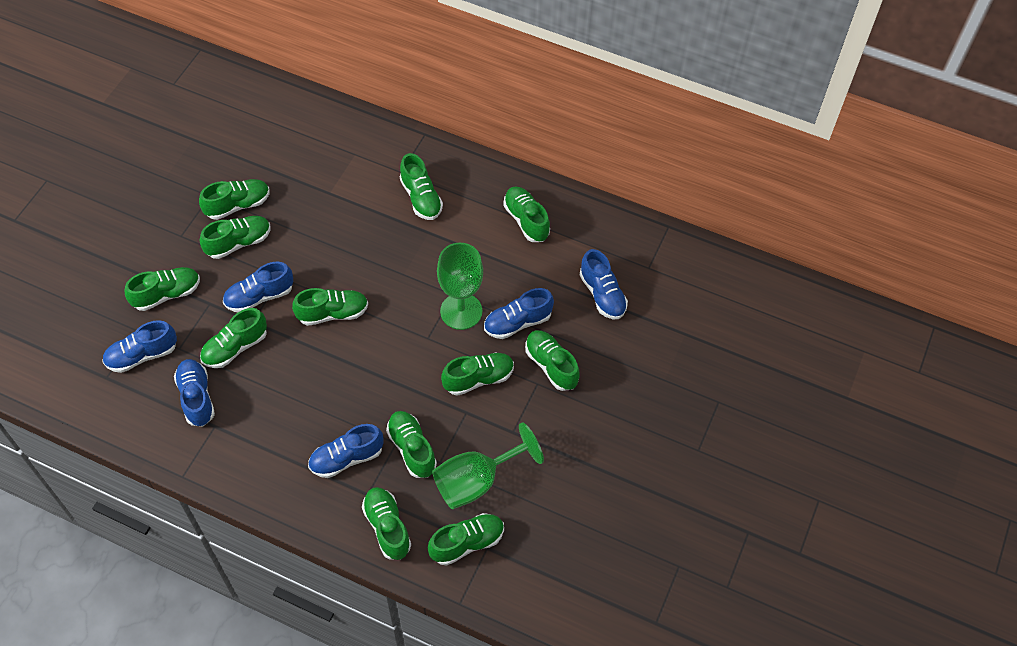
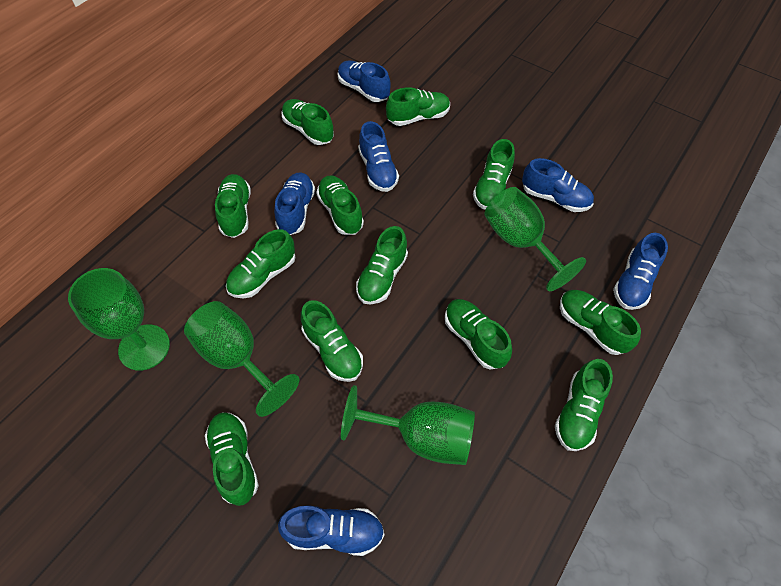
green goblet: [432,422,544,509] [437,243,483,330] = 2 -> [68,268,170,371] [184,301,300,417] [341,385,475,465] [485,187,586,291] = 4

